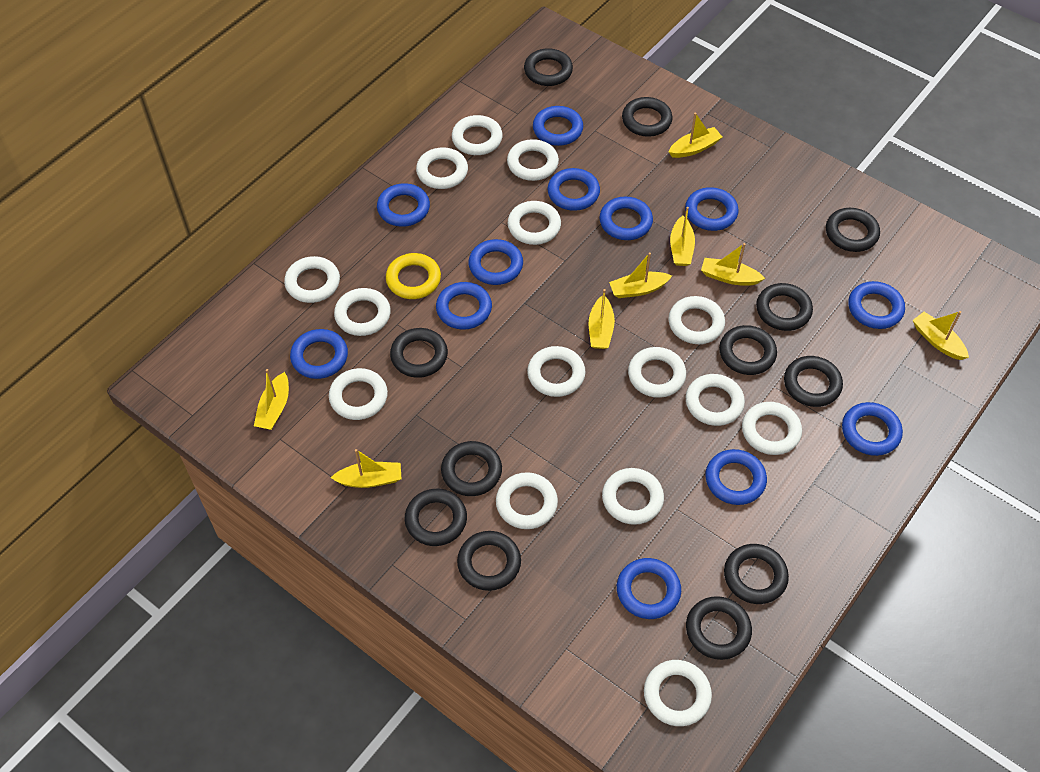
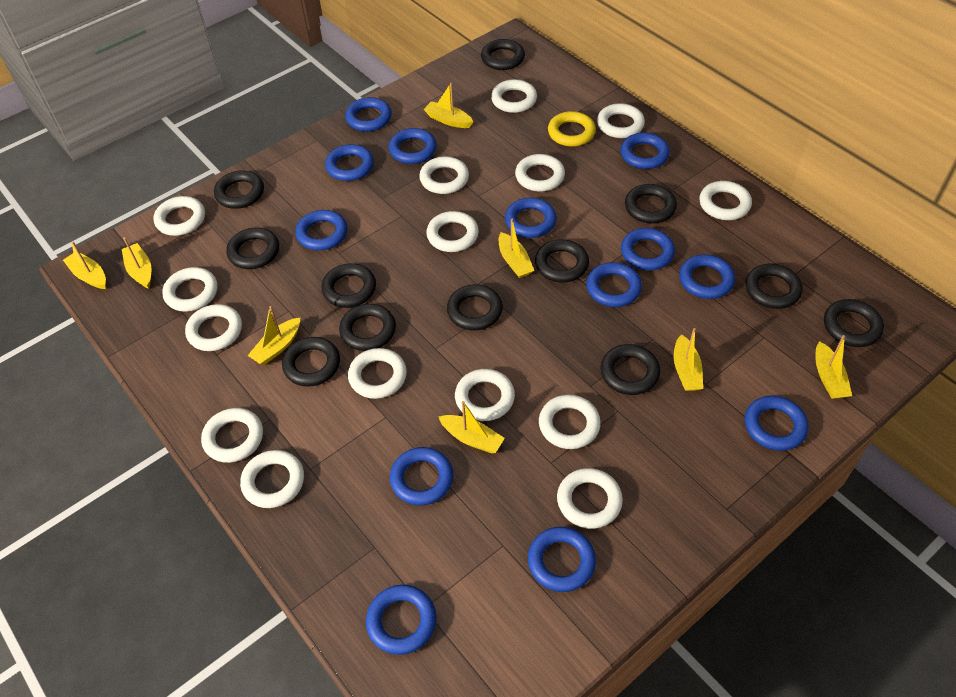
blue ring: [290,329,348,379] [377,183,430,227] [436,282,492,330] [468,239,523,285] [533,106,583,146] [547,168,600,211] [599,197,653,240] [617,558,681,619] [685,187,739,231] [705,449,767,505] [842,402,903,456] [848,281,905,329] = 12 -> [296,210,347,251] [325,144,374,181] [345,97,392,131] [366,585,436,655] [389,128,437,164] [390,447,453,506] [505,197,557,238] [528,527,596,592] [586,262,642,307] [620,132,670,169] [621,228,675,270] [679,254,735,299] [745,395,809,451] = 13

